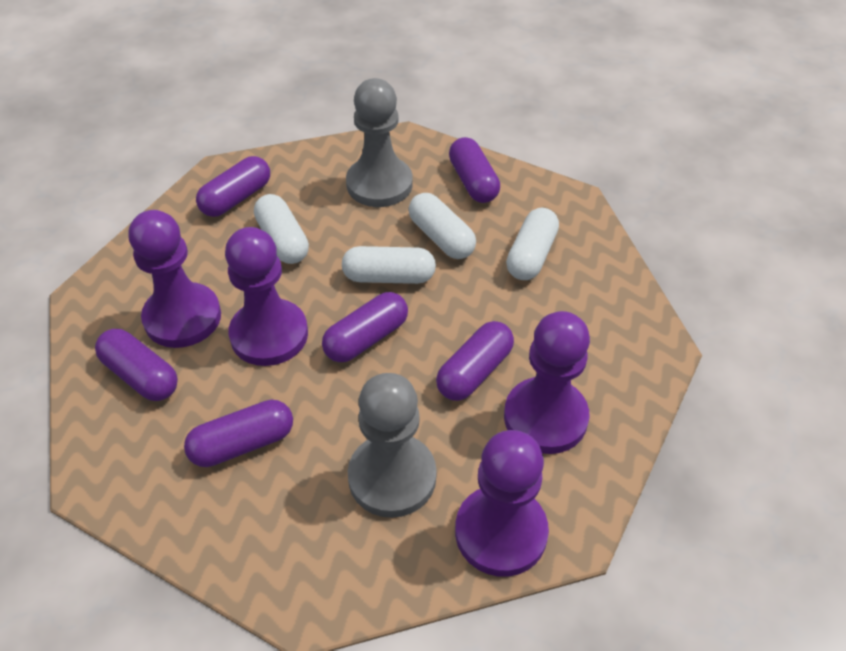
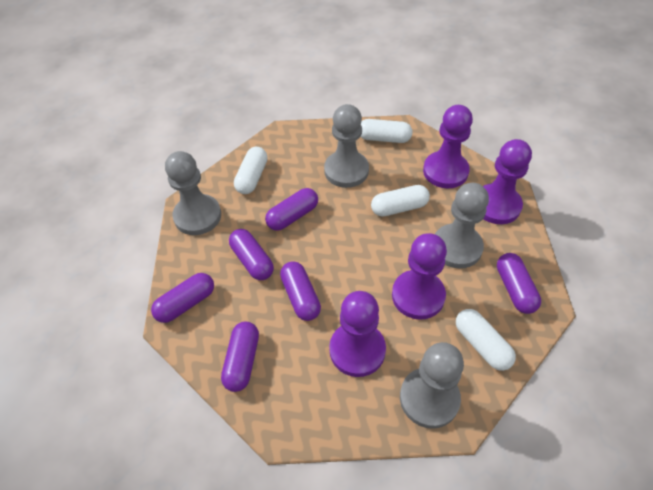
grey pawn: [346,78,413,207] [348,373,437,518] = 2 -> [165,151,221,235] [324,104,369,188] [400,342,464,429] [435,183,489,268] = 4

